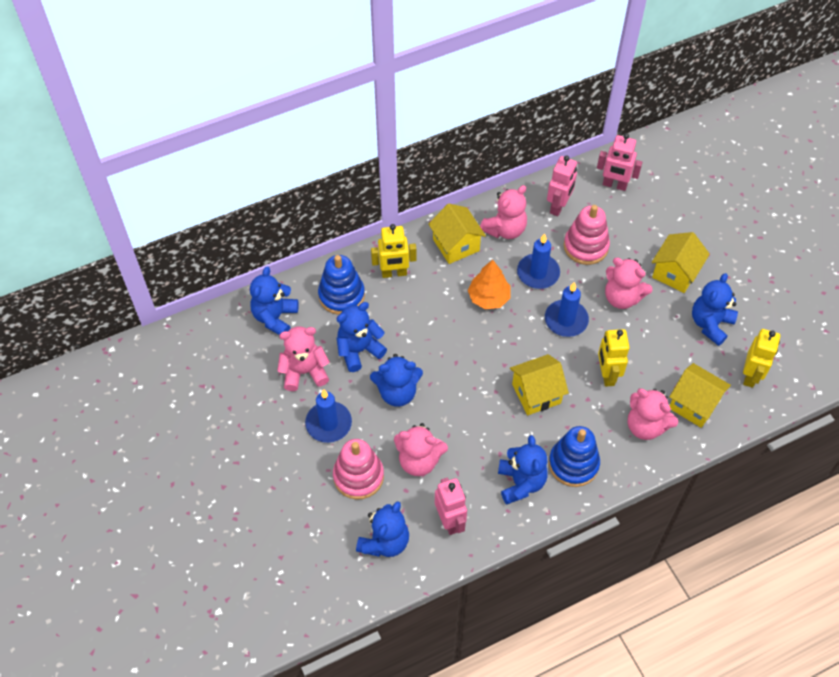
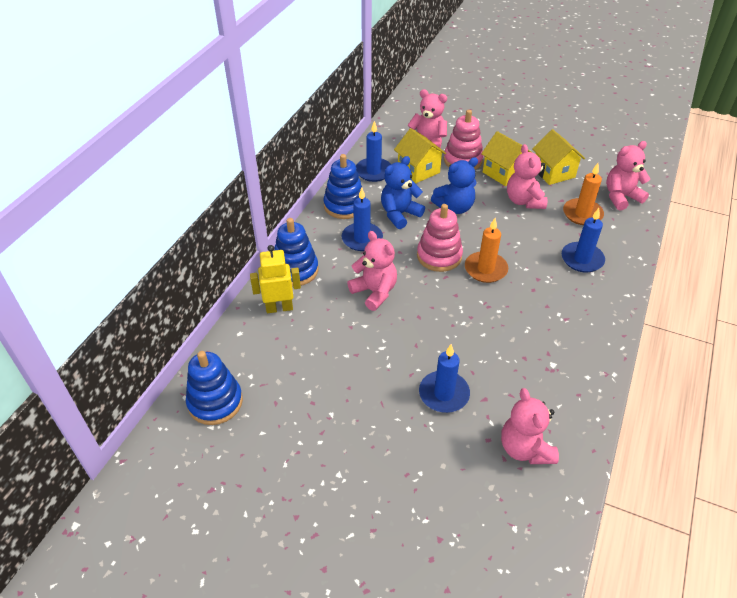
blue candle: [305,389,352,443] [517,233,560,289] [545,282,589,337] = 3 -> [342,188,383,251] [356,121,391,182] [419,344,470,413] [562,208,605,273] = 4
blue stacking toy: [318,255,365,315] [549,426,600,487] = 2 -> [186,351,243,425] [274,218,318,287] [323,154,366,219] = 3
blue teddy bear: [250,266,298,335] [337,302,387,372] [356,501,409,557] [370,354,423,407] [498,435,548,505] [692,273,738,346] = 6 -> [381,156,425,229] [431,157,478,214] = 2
orange candle: none = 0 -> [465,218,508,283] [563,163,604,225] = 2
orange tree: [468,260,510,309] = 1 -> none = 0
pink robot: [435,477,467,535] [547,155,577,216] [597,133,642,191] = 3 -> none = 0
yellow house: [428,204,486,264] [510,354,569,415] [652,232,710,293] [669,363,731,428] = 4 -> [394,128,446,183] [481,131,531,186] [532,129,585,185] = 3
yellow robot: [371,224,416,278] [598,329,630,387] [743,329,780,388] = 3 -> [250,245,301,313] = 1

